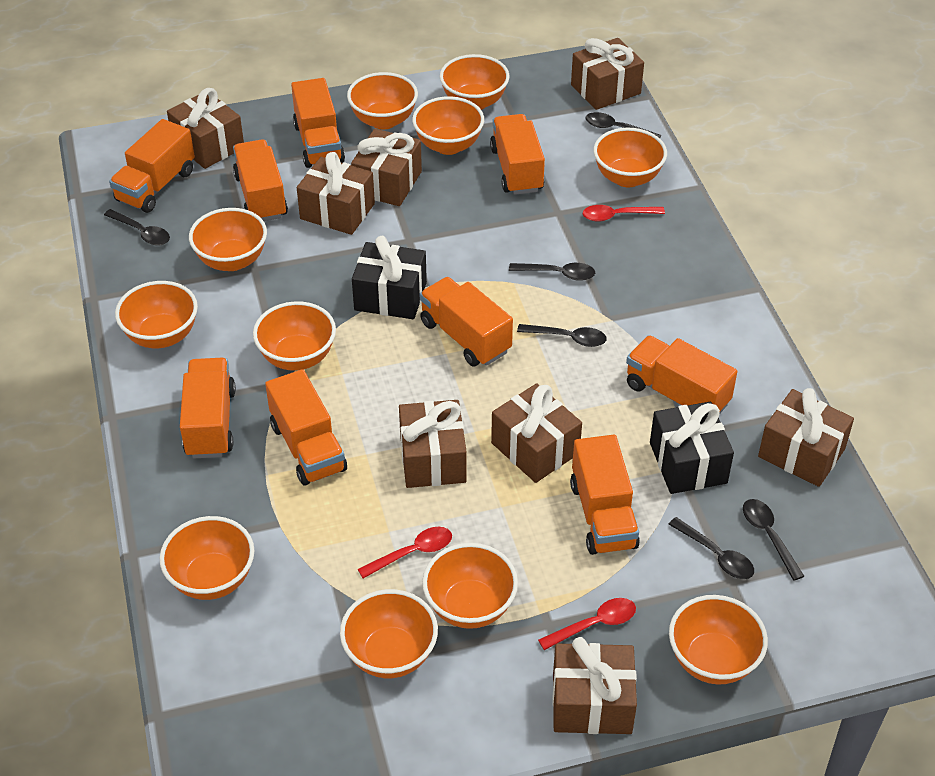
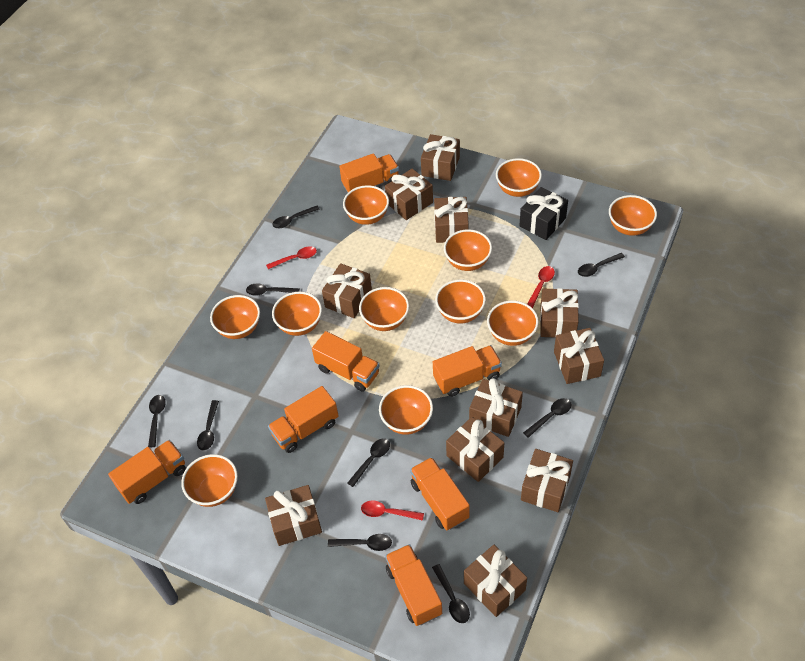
black gift: [352,236,427,319] [650,402,734,494] = 2 -> [519,187,568,240] = 1
black spoon: [104,209,170,246] [509,263,595,281] [517,324,607,347] [585,112,661,138] [669,517,754,579] [743,499,804,581] = 6 -> [148,395,166,447] [197,400,219,451] [246,283,300,296] [272,206,320,228] [328,534,392,551] [347,438,390,487] [432,564,470,623] [523,398,572,438] [578,253,625,277] = 9
brown gift: [167,88,244,169] [297,152,375,235] [351,129,422,206] [399,400,467,488] [491,383,582,483] [552,637,637,734] [571,38,644,110] [758,388,854,487] = 8 -> [265,485,322,546] [322,263,372,318] [385,169,433,220] [421,134,460,181] [434,197,469,243] [446,417,504,482] [464,545,527,617] [469,378,523,437] [521,449,573,512] [540,288,579,338] [554,328,604,384] = 11
orange truck: [109,119,195,213] [180,358,236,458] [233,139,288,221] [265,369,347,486] [291,78,345,168] [420,277,513,366] [490,114,545,195] [570,435,640,555] [626,335,737,414] = 9 -> [108,440,186,504] [268,386,339,453] [312,331,380,392] [339,153,399,192] [385,544,442,626] [410,457,470,530] [433,345,502,397] = 7

